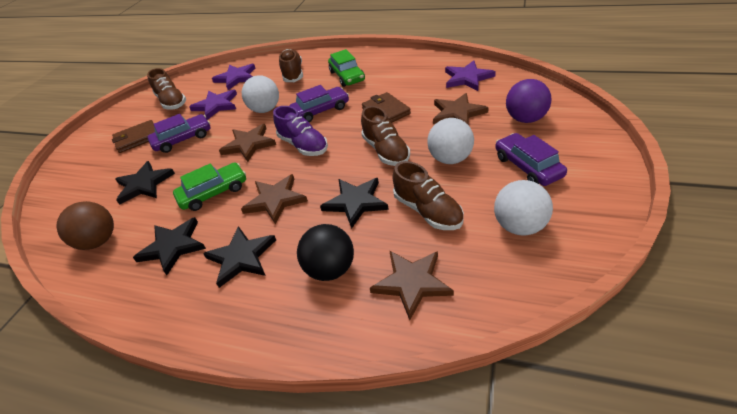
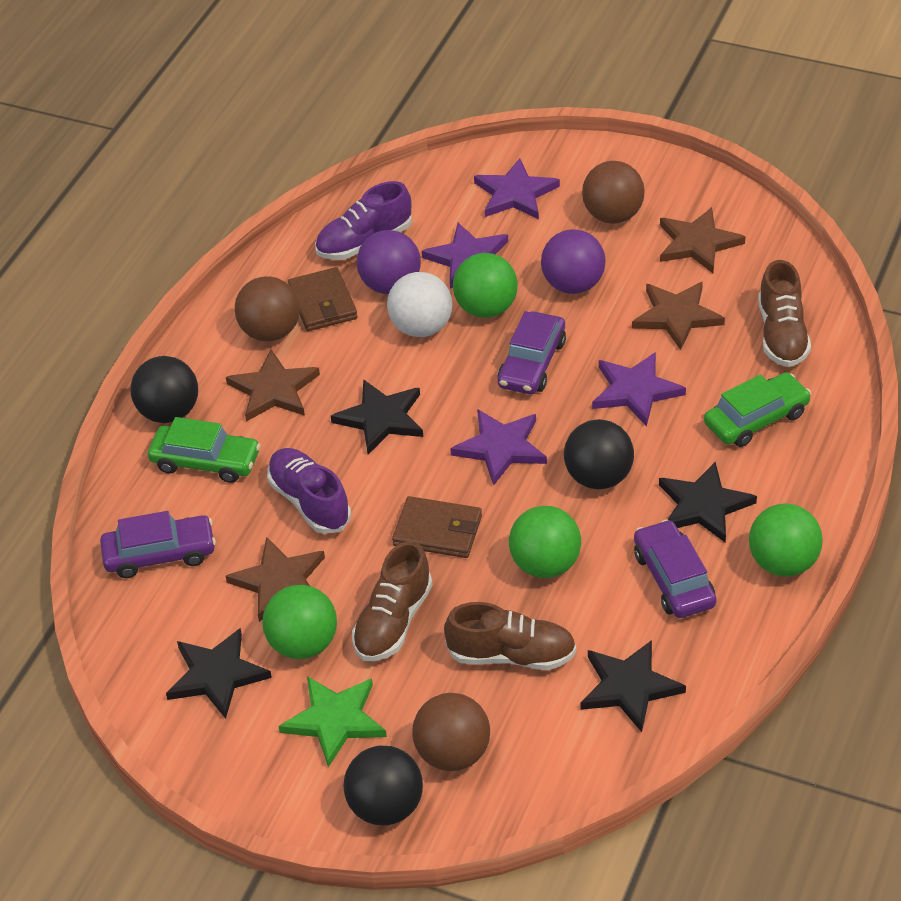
black ball: [297,224,354,281] = 1 -> [130,356,198,423] [344,745,423,825] [564,419,634,489] = 3
brown ball: [56,201,114,250] = 1 -> [235,276,300,342] [412,693,490,771] [582,161,645,224] = 3
brown shoe: [147,68,186,109] [279,49,303,82] [361,106,410,166] [392,161,464,230] = 4 -> [352,541,432,661] [444,602,576,670] [758,260,811,367] = 3
green ball: none = 0 -> [262,585,337,659] [453,253,518,318] [509,506,581,578] [749,503,823,577] = 4
green star: none = 0 -> [279,676,387,767] = 1
purple ball: [506,79,551,123] = 1 -> [357,230,421,294] [541,229,605,294] = 2
purple shoe: [273,106,328,156] = 1 -> [267,448,351,534] [315,181,412,260] = 2
purple star: [189,90,237,120] [212,64,255,90] [445,60,496,91] = 3 -> [422,223,508,289] [450,409,547,486] [474,158,560,219] [592,352,686,426] = 4
white ball: [242,75,279,113] [427,118,474,164] [494,180,553,235] = 3 -> [387,272,452,337] = 1

